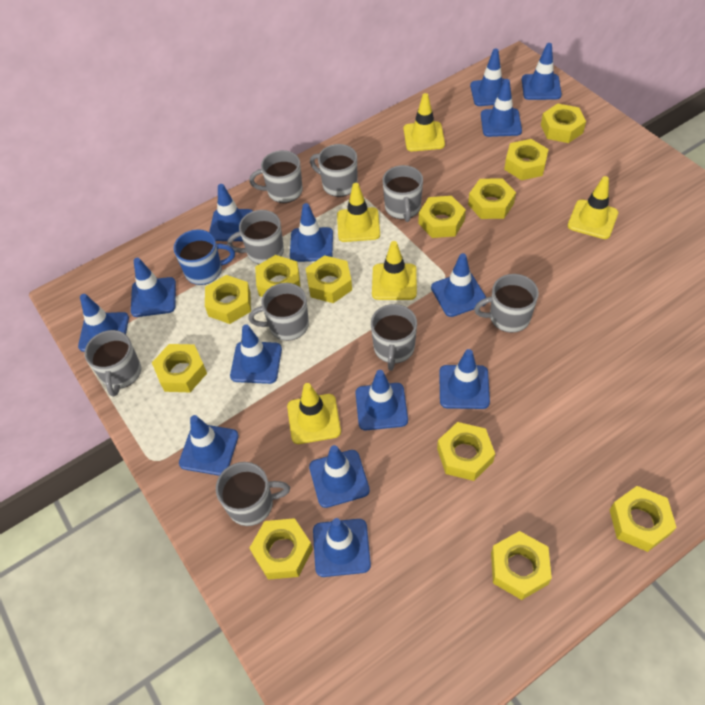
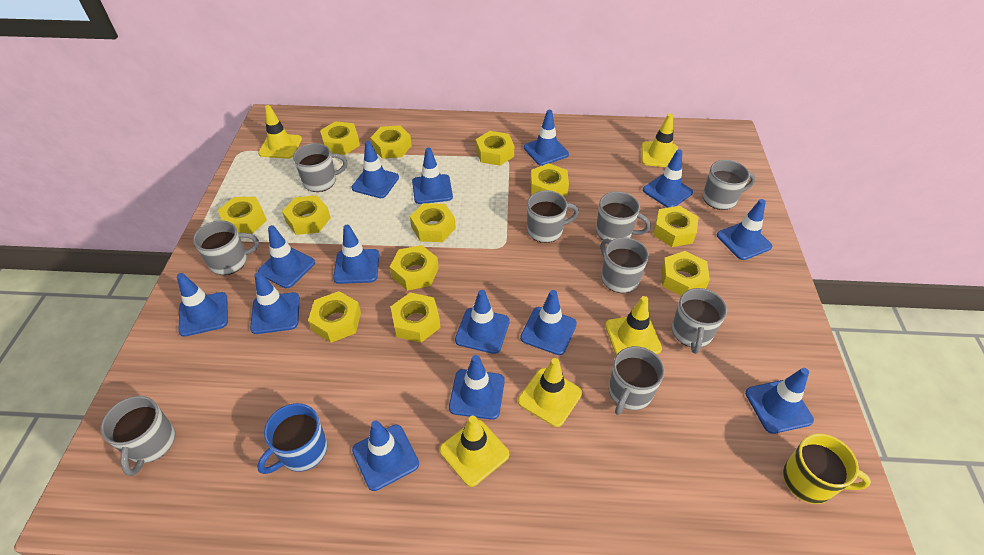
yellow mug: none = 0 -> [783,433,871,504] = 1

